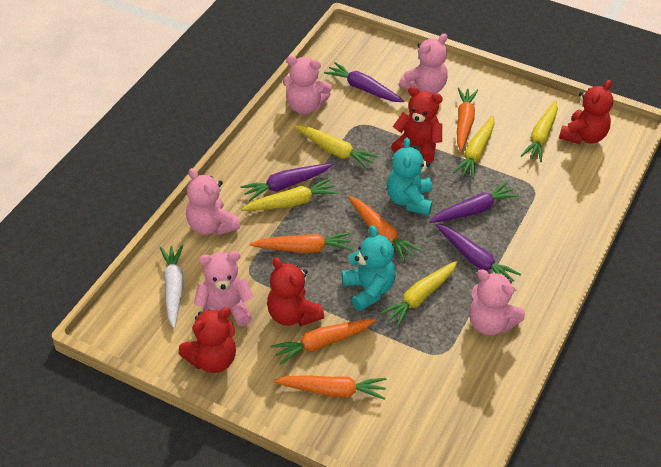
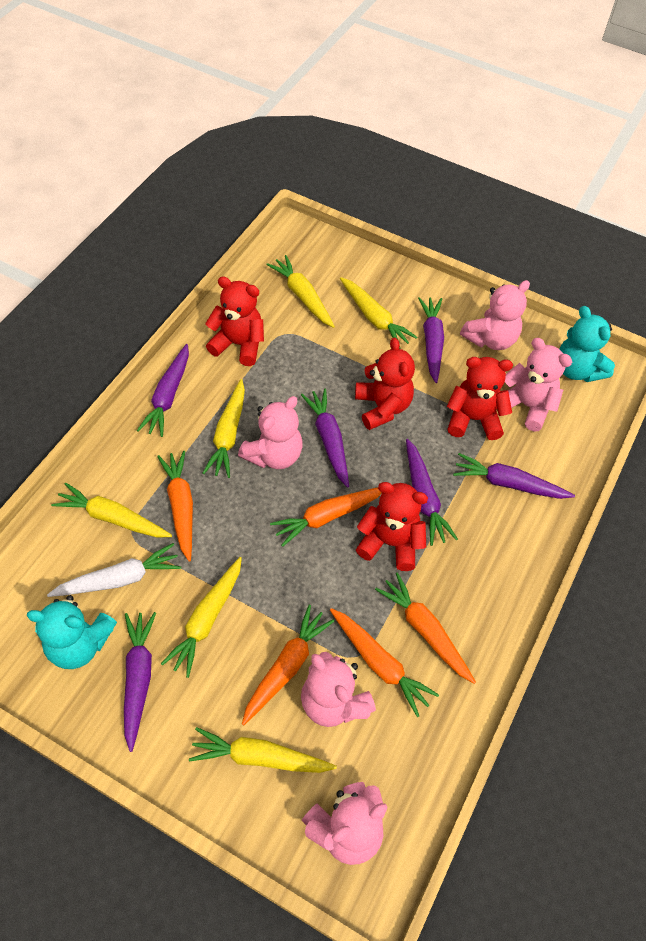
purple carrot: [240,163,333,202] [324,62,404,102] [429,182,519,223] [436,224,521,281] = 4 -> [124,612,156,752] [137,344,189,437] [301,389,349,488] [406,439,458,546] [418,297,444,383] [453,453,575,499] = 6
yellow carrot: [241,178,338,211] [294,125,378,169] [380,261,458,327] [453,116,495,179] [521,100,558,162] = 5 -> [51,482,172,538] [161,557,242,678] [189,727,337,773] [203,379,245,478] [266,255,335,328] [340,277,418,349] = 6

